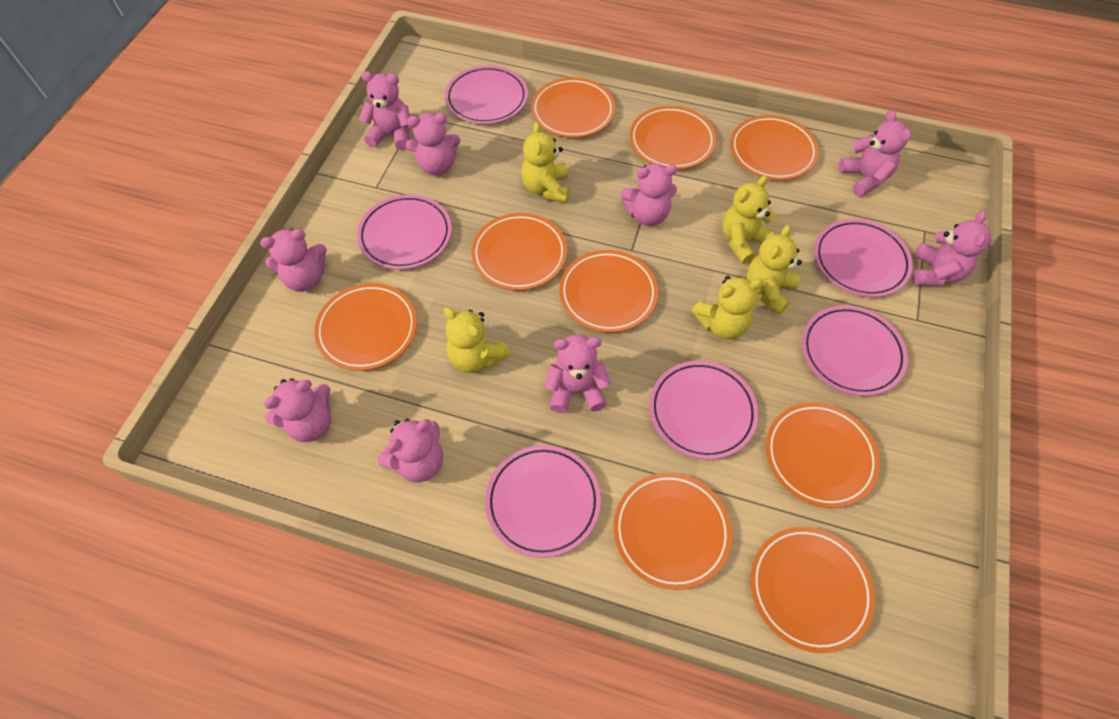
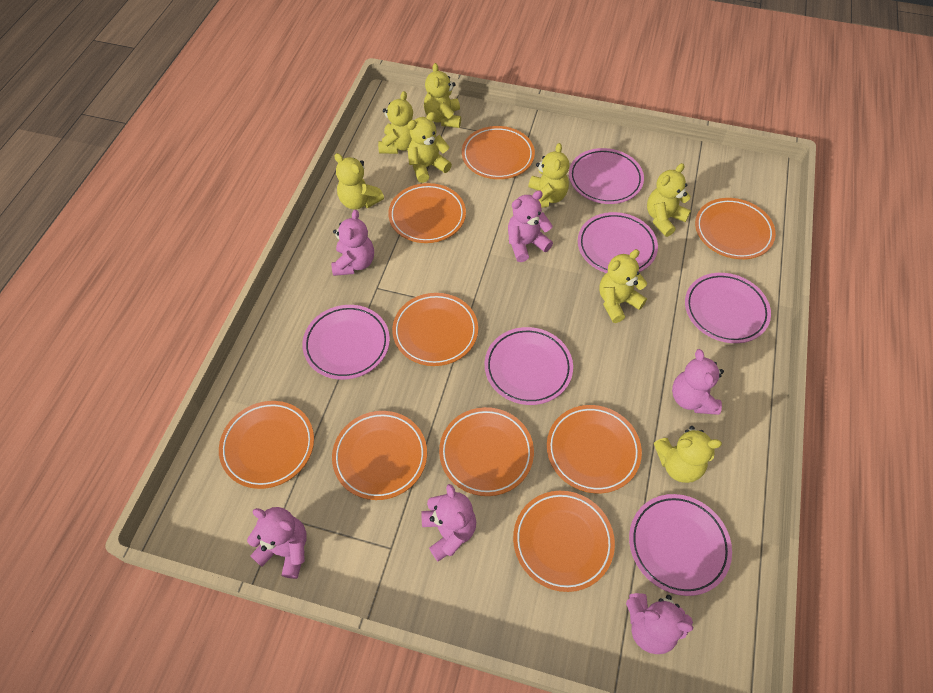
pink teddy bear: [260,228,327,292] [264,378,331,442] [359,71,410,150] [378,419,443,482] [406,113,461,176] [545,334,611,413] [621,163,678,226] [839,110,911,196] [912,211,991,286] = 9 -> [247,507,307,579] [331,210,374,276] [421,484,476,561] [508,190,553,262] [626,593,693,654] [672,349,724,415] = 6
yellow teddy bear: [444,307,510,373] [521,122,569,203] [691,276,764,340] [722,175,776,264] [747,225,802,315] = 5 -> [334,153,384,210] [378,91,413,154] [407,112,452,183] [424,63,461,128] [528,143,569,208] [599,249,647,323] [647,163,691,237] [654,426,722,483] = 8

